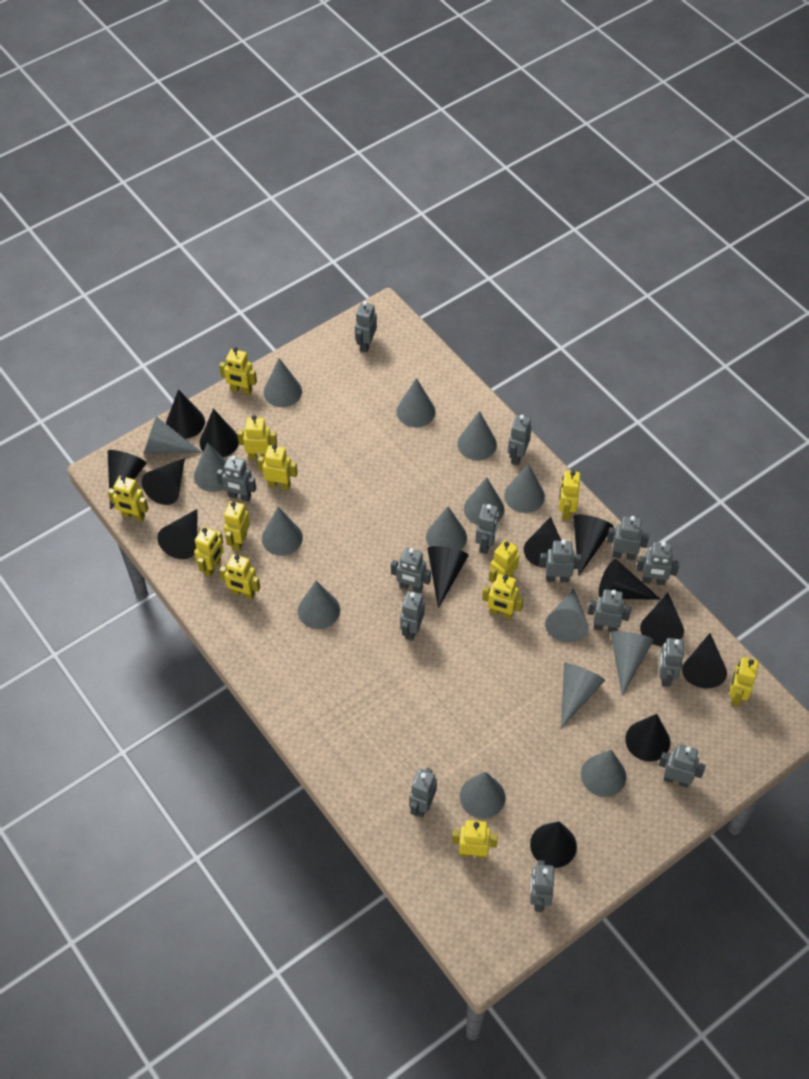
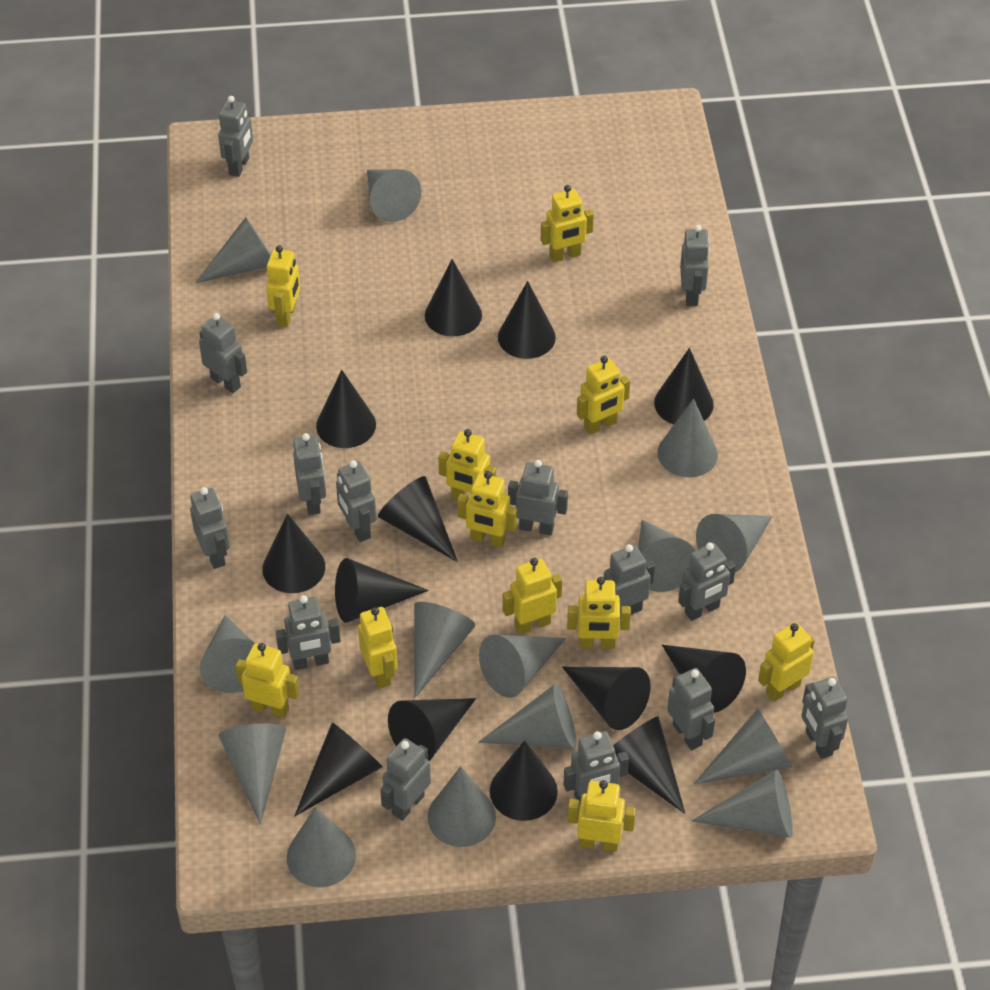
grey cone: [144,416,202,454] [194,442,226,492] [262,507,303,556] [264,358,302,407] [298,581,340,629] [397,378,435,427] [426,506,467,550] [457,411,497,460] [460,772,505,819] [464,477,504,525] [504,464,545,513] [545,589,588,642] [561,663,605,728] [581,750,626,797] [610,631,654,696] = 15 -> [195,217,271,283] [200,615,255,693] [218,723,286,825] [287,806,356,887] [367,169,421,222] [414,602,476,698] [428,766,496,847] [478,684,576,749] [479,635,566,698] [638,520,695,592] [657,398,718,477] [691,769,793,838] [694,708,792,785] [696,514,773,572] = 14
yellow robot: [108,475,149,522] [194,527,224,577] [219,347,257,395] [219,554,260,600] [224,501,250,551] [237,415,277,460] [258,444,297,490] [452,820,498,859] [482,574,524,620] [489,540,519,583] [559,471,580,520] [729,657,759,706] = 12 -> [236,643,300,718] [266,245,300,327] [358,607,397,689] [438,429,496,499] [458,471,517,548] [502,558,562,635] [541,185,594,262] [567,577,631,649] [568,780,636,852] [577,356,630,435] [758,622,815,702] = 11

